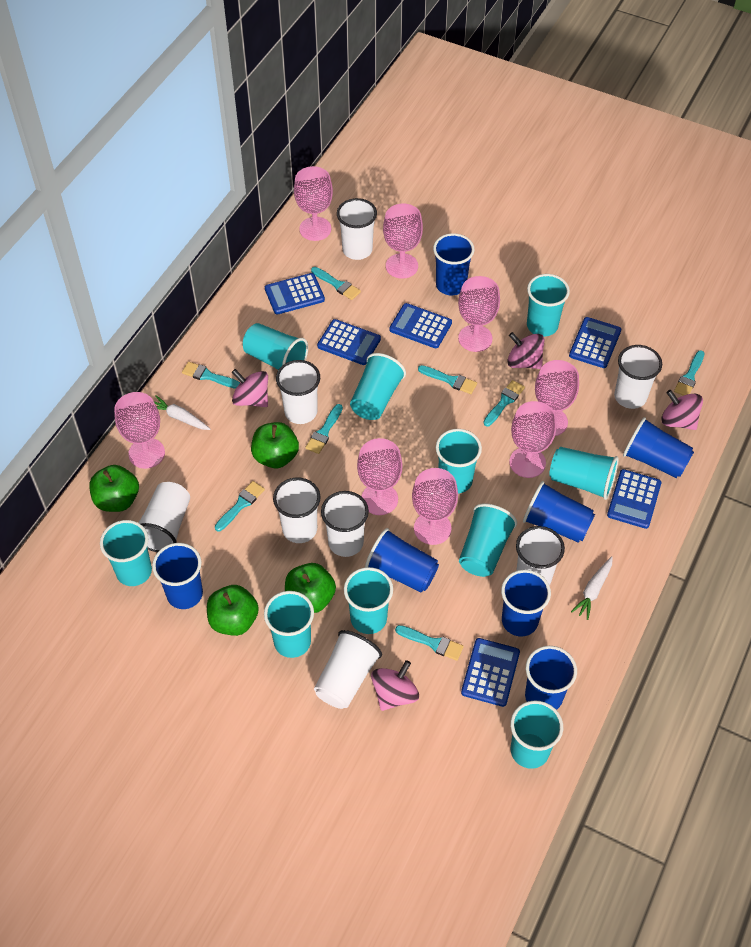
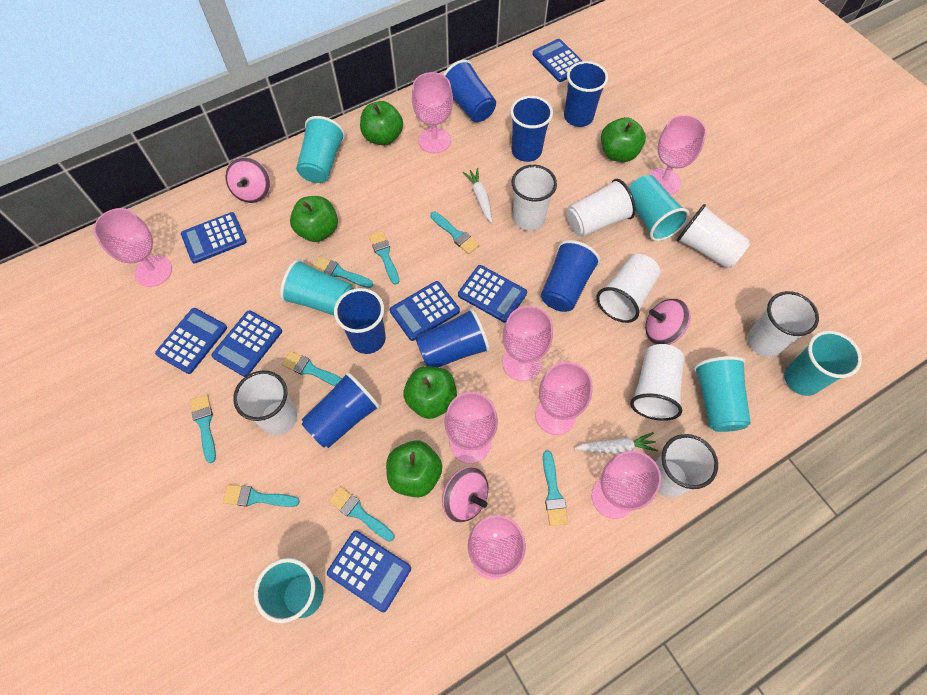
blue calculator: [265,273,325,314] [317,319,381,365] [389,303,452,348] [461,638,520,707] [569,317,621,368] [607,469,661,529] = 6 -> [155,308,227,374] [181,212,247,263] [211,310,282,377] [327,531,411,612] [390,281,460,341] [458,265,527,323] [533,39,582,82] = 7
green apple: [89,465,139,512] [207,585,259,636] [251,422,299,468] [285,563,336,613] = 4 -> [290,196,338,242] [360,101,403,145] [386,440,442,497] [403,366,457,419] [601,117,646,162] = 5
pink spinning top: [232,369,268,407] [371,660,419,711] [507,332,544,369] [661,390,703,430] = 4 -> [225,157,270,203] [442,467,488,522] [645,299,691,345] = 3
turquoise cup: [100,520,152,586] [243,323,308,370] [264,591,314,658] [344,567,393,634] [350,353,406,420] [436,429,482,494] [459,503,517,577] [510,700,563,769] [527,274,570,337] [549,447,619,500] = 10 -> [254,558,324,623] [280,259,354,315] [296,116,345,183] [629,175,690,241] [694,356,751,432] [784,331,862,396] = 6

